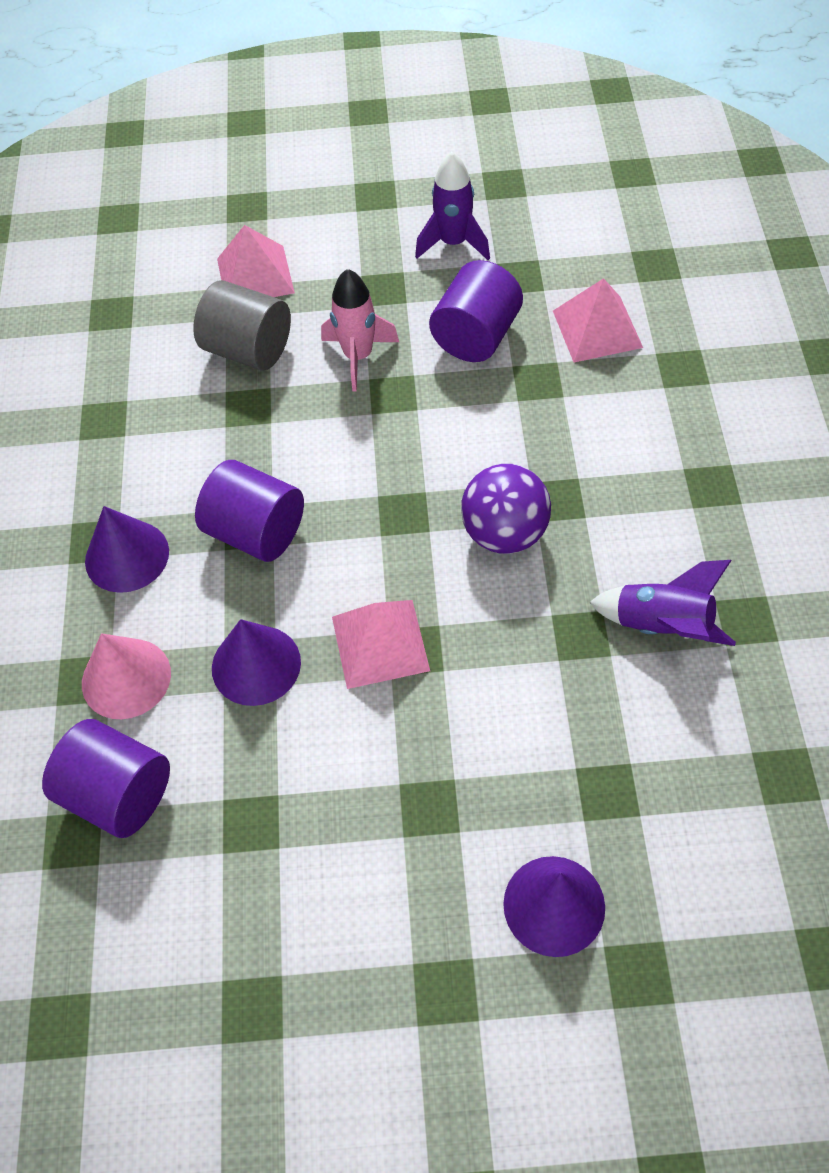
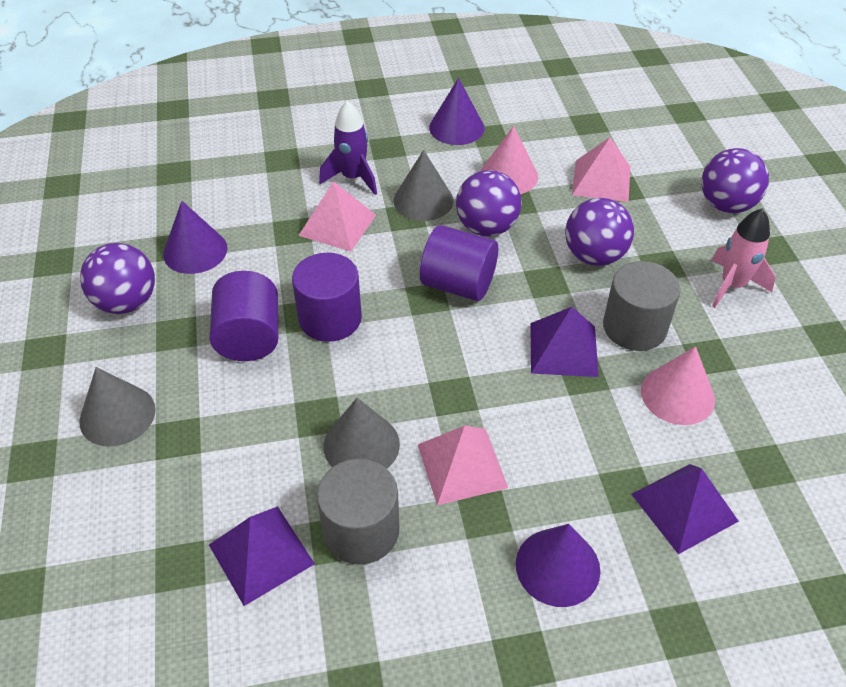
grey cone: none = 0 -> [79,367,156,447] [324,398,400,469] [393,150,454,221] = 3
grey cylinder: [193,280,291,371] = 1 -> [317,459,399,565] [603,261,680,351] = 2
pink cone: [82,633,171,719] = 1 -> [481,126,538,194] [641,346,715,425] = 2
purple ball: [461,464,551,554] = 1 -> [80,243,155,314] [456,170,522,236] [565,198,634,266] [701,148,769,213] = 4
purple pyramid: none = 0 -> [209,506,315,606] [530,307,599,377] [631,464,739,554] = 3
purple rocket: [415,152,490,260] [589,560,736,646] = 2 -> [319,101,377,195] = 1

